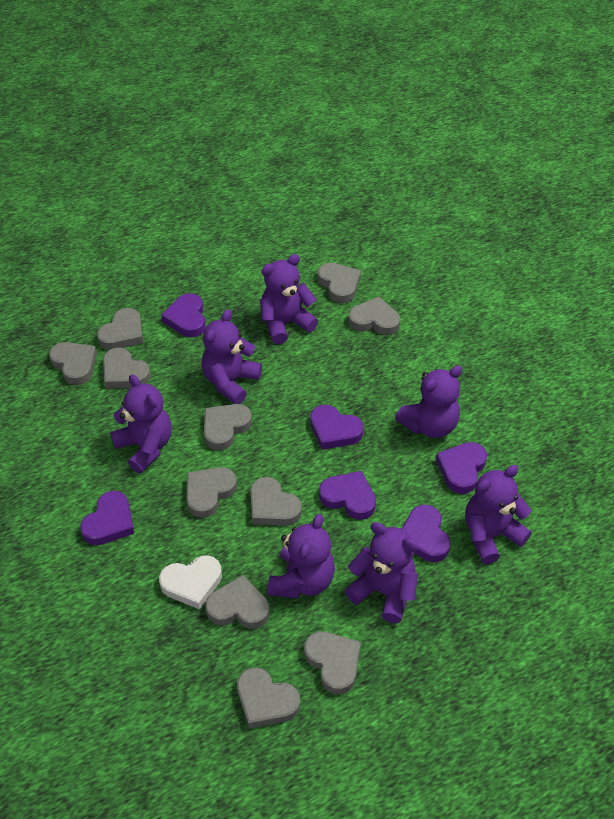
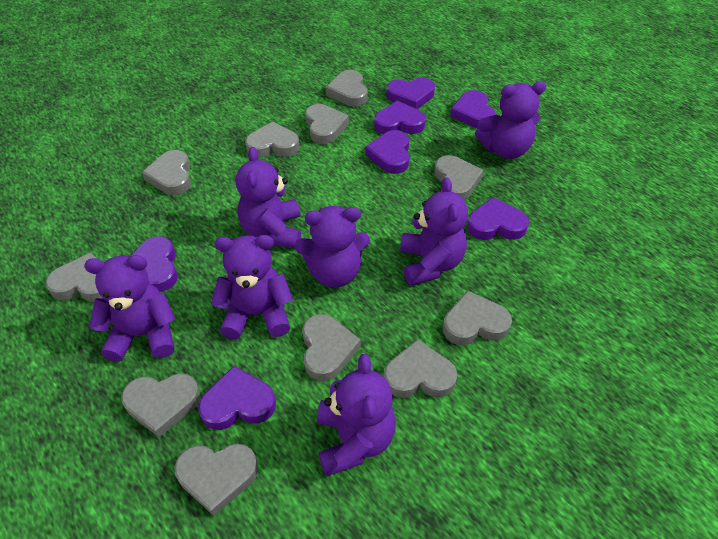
purple heart: [80,491,134,545] [161,293,206,337] [310,405,364,450] [319,471,376,520] [402,505,450,562] [436,442,487,494] = 6 -> [131,236,178,292] [198,366,276,430] [365,130,410,174] [374,101,426,134] [386,77,435,109] [450,90,496,128] [467,197,529,240] = 7
white heart: [159,555,222,609] = 1 -> none = 0

